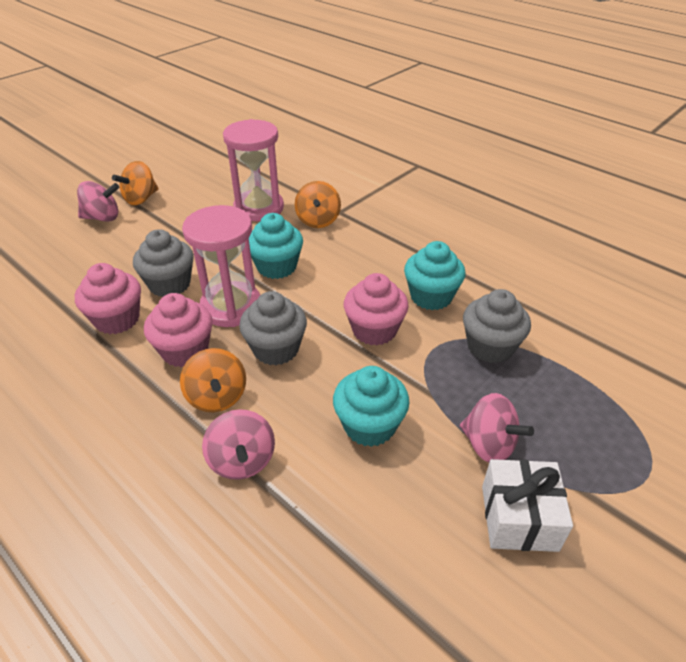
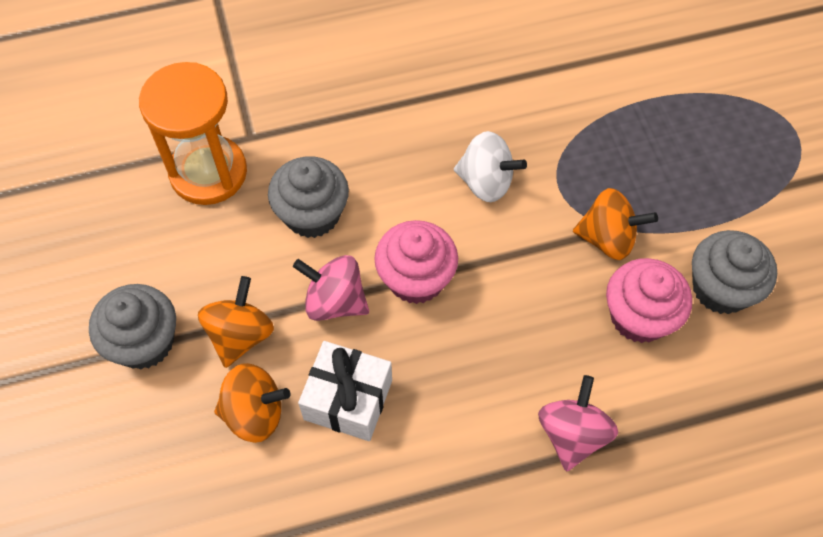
orange hourglass: none = 0 -> [139,62,247,205] = 1
pink cupcake: [75,263,141,334] [144,293,213,367] [344,273,409,346] = 3 -> [374,220,458,304] [606,258,692,343] = 2
pink hourglass: [182,205,260,327] [223,119,284,221] = 2 -> none = 0
pink spinning top: [77,181,119,222] [202,409,275,480] [460,393,534,463] = 3 -> [293,255,369,321] [538,375,618,472] = 2
turquoise cupcake: [249,213,303,279] [333,366,410,447] [404,241,465,310] = 3 -> none = 0
white spinning top: none = 0 -> [454,131,527,202] = 1

